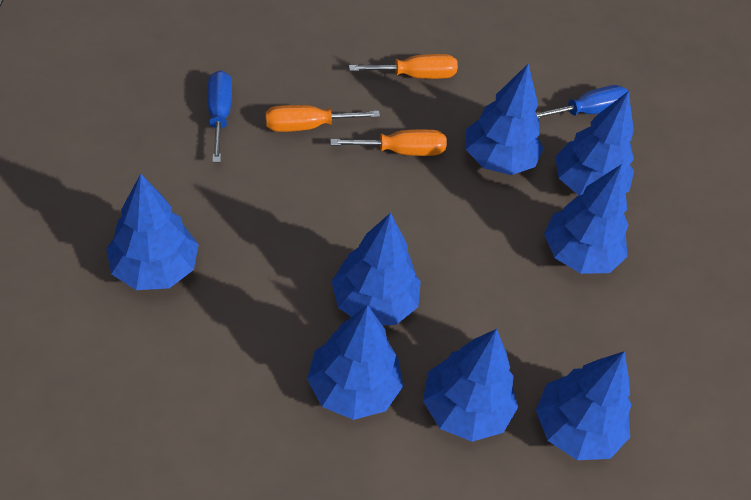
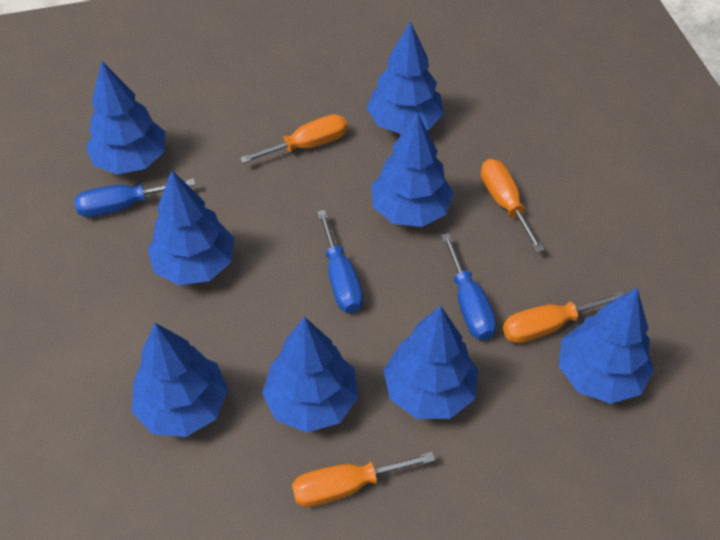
blue screwdriver: [207,70,232,162] [536,85,630,119] = 2 -> [74,178,196,217] [317,210,363,313] [441,233,496,340] = 3
orange screwdriver: [265,105,380,132] [330,129,447,156] [349,54,458,79] = 3 -> [240,114,348,164] [292,452,435,507] [481,159,545,253] [503,292,623,343] = 4

